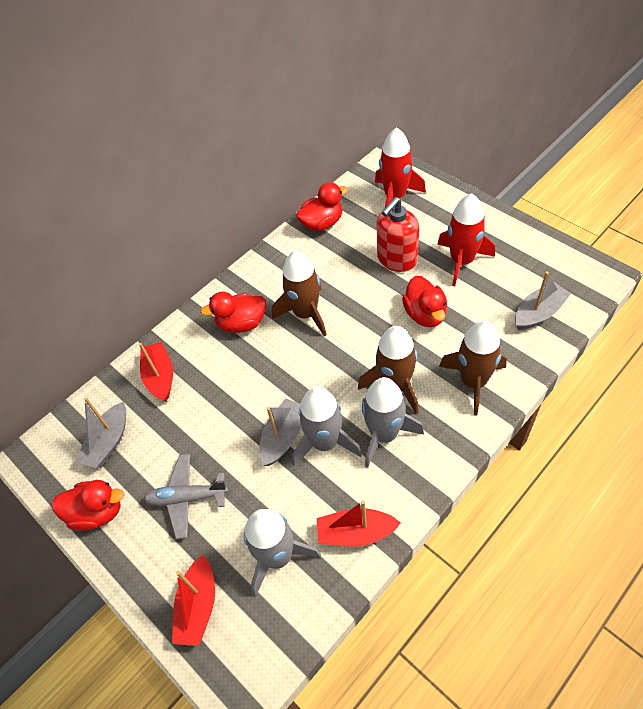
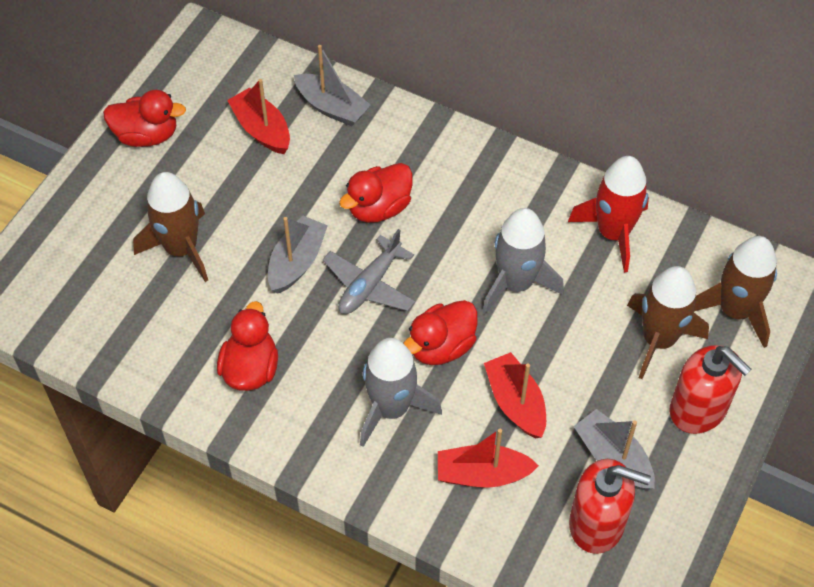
grey rocket: [244,509,321,596] [292,386,362,467] [362,377,424,468] = 3 -> [360,338,442,447] [482,208,564,314] = 2
red rocket: [375,127,426,208] [437,193,495,286] = 2 -> [568,156,649,273] = 1
red soap dispenser: [376,197,419,272] = 1 -> [569,459,651,554] [669,345,752,434] = 2

